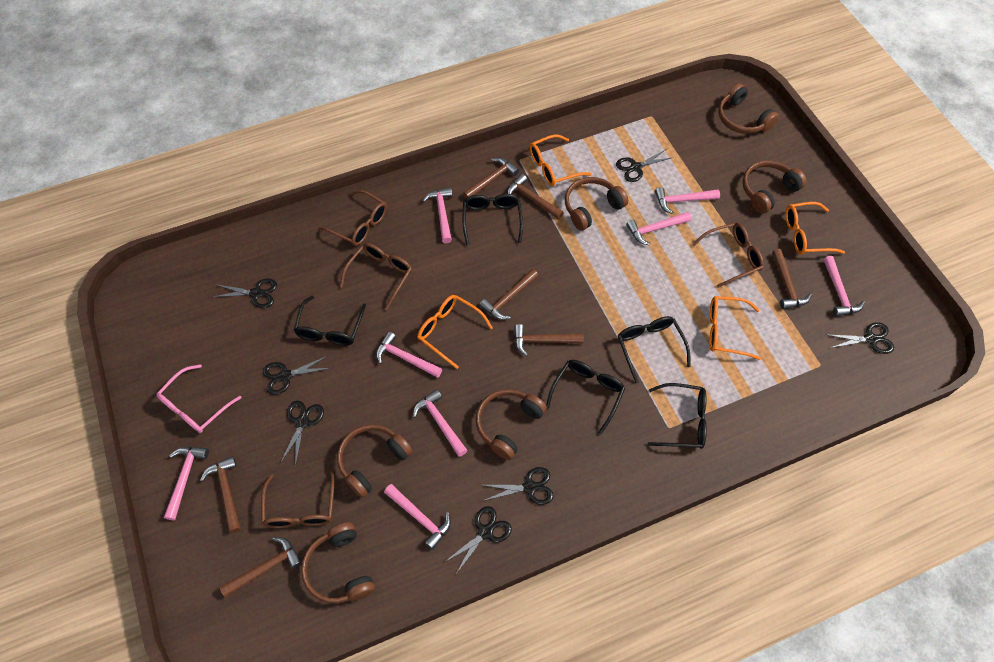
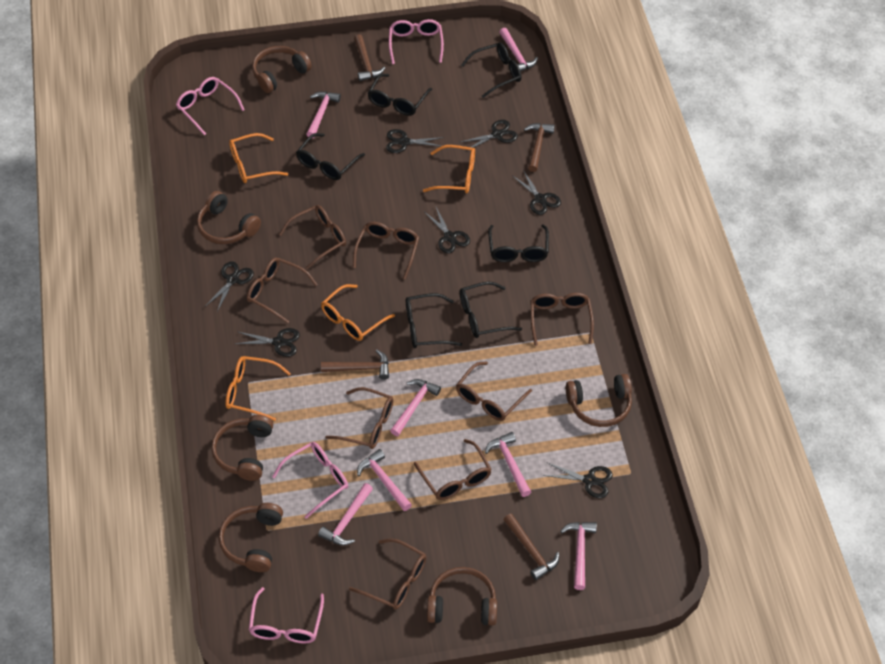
black glasses: [294,296,366,346] [463,194,523,246] [546,360,625,435] [618,316,691,383] [647,383,707,449] = 5 -> [296,133,365,180] [368,74,432,116] [406,293,462,348] [459,281,522,338] [461,42,522,98] [488,224,549,262] = 6
brown glasses: [261,470,334,528] [319,190,387,246] [340,243,412,310] [692,223,764,288] = 4 -> [247,257,318,324] [279,205,346,270] [325,387,393,449] [349,538,426,610] [353,222,419,279] [414,439,492,500] [456,361,532,421] [531,293,594,346] = 8
brown hammer: [200,456,241,533] [220,537,302,597] [463,157,519,199] [479,269,538,320] [507,174,564,219] [514,324,584,356] [772,249,812,309] = 7 -> [321,350,389,380] [354,34,385,81] [504,514,559,580] [524,123,555,172] = 4
pink glasses: [156,364,241,433] = 1 -> [176,77,244,135] [249,587,324,644] [272,442,348,519] [389,19,444,64] = 4
pink hammer: [164,447,209,520] [376,332,442,378] [384,484,451,550] [413,389,468,457] [422,187,452,243] [626,212,692,245] [655,187,720,214] [823,256,865,317] = 8 -> [306,91,341,138] [318,483,373,545] [357,449,412,511] [390,379,441,436] [485,432,531,497] [499,28,538,71] [560,522,597,590] = 7

